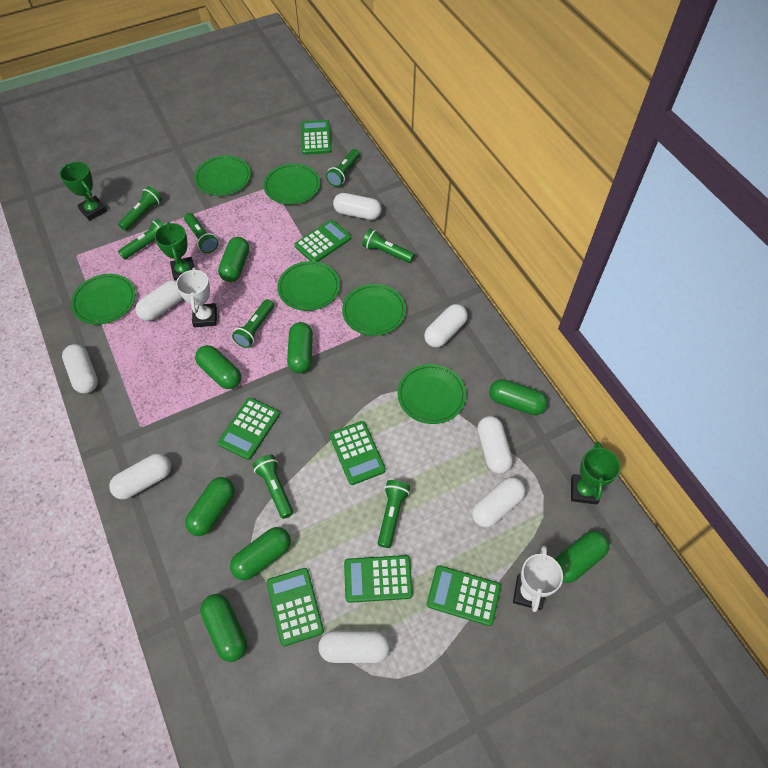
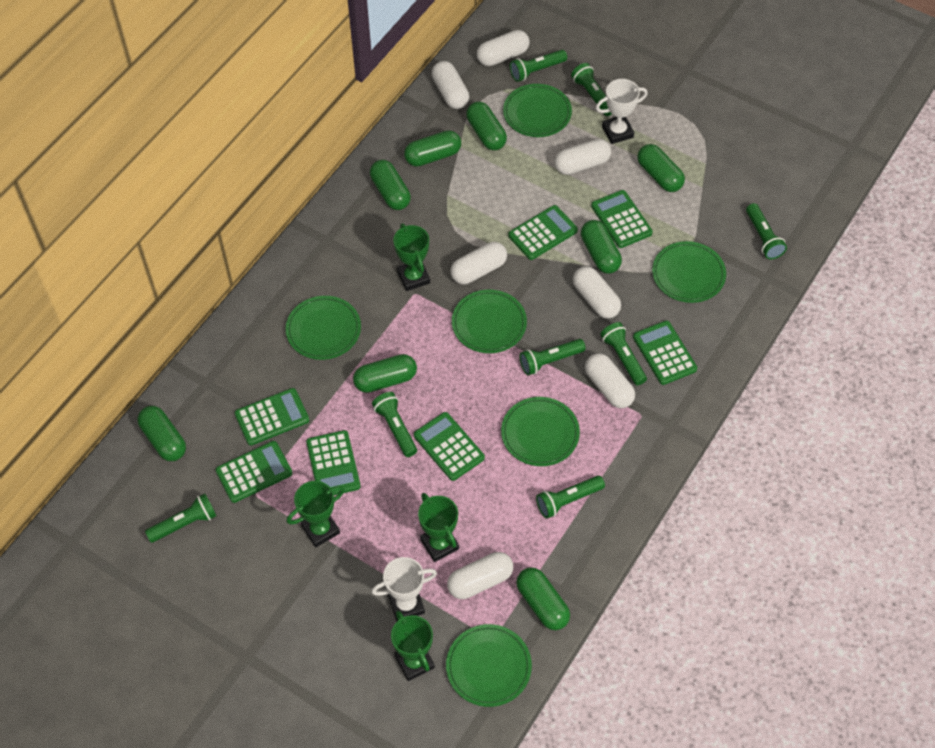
green trophy: [59,162,107,221] [154,222,195,281] [571,442,621,505] = 3 -> [287,481,344,547] [391,611,435,681] [393,223,430,291] [418,493,459,562] = 4
white capsule: [62,344,98,394] [109,454,171,499] [135,280,183,321] [318,631,390,663] [333,193,382,220] [424,304,468,348] [472,477,526,528] [477,416,513,474] = 8 -> [432,61,469,109] [447,552,513,599] [450,242,507,284] [477,30,530,66] [554,139,611,175] [573,266,621,319] [585,353,635,408] = 7

